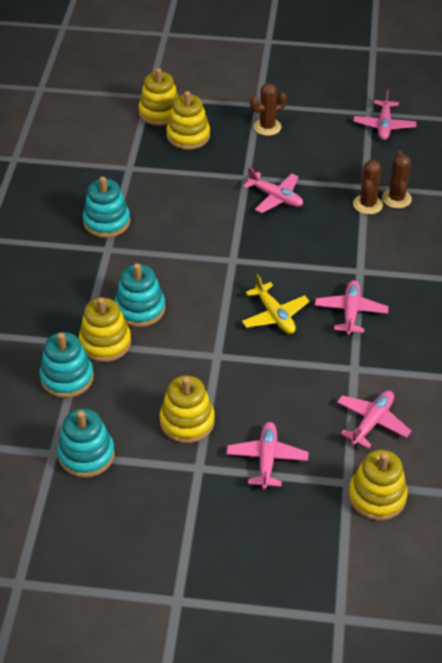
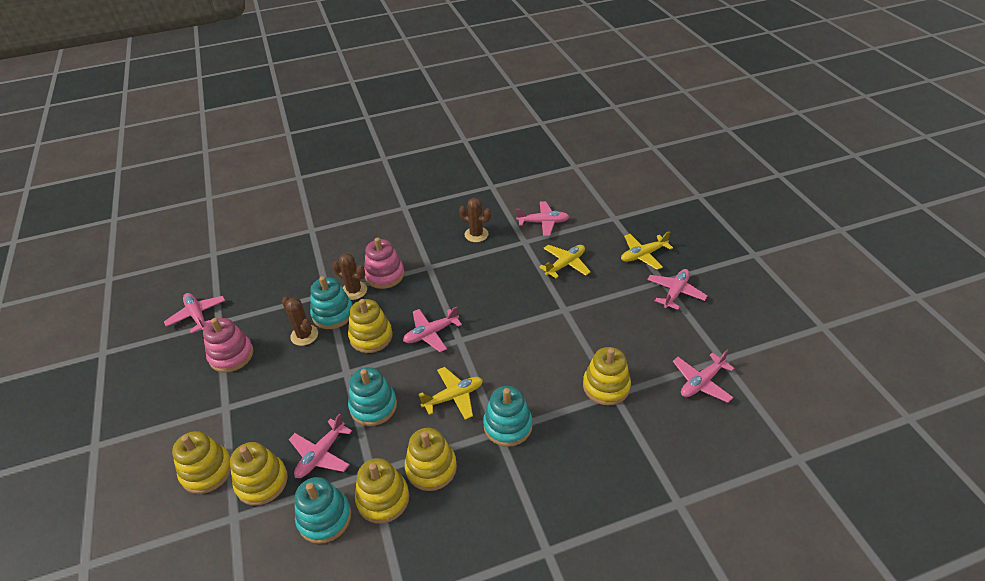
pink plane: [226,422,308,489] [243,167,303,213] [315,280,389,335] [337,391,411,449] [353,89,417,140] = 5 -> [164,293,225,333] [289,413,352,478] [403,307,462,352] [516,201,569,236] [647,269,707,310] [673,350,734,403] = 6
pink stacking toy: none = 0 -> [203,318,254,373] [364,237,404,289] = 2
yellow plane: [242,274,310,334] = 1 -> [418,367,483,420] [539,245,591,278] [621,231,673,270] = 3
yellow stacking toy: [79,297,131,362] [139,68,178,126] [160,376,215,443] [166,91,210,150] [348,450,408,521] = 5 -> [172,431,231,494] [230,442,288,506] [348,299,393,353] [355,458,409,524] [405,428,457,491] [583,347,631,405] = 6

